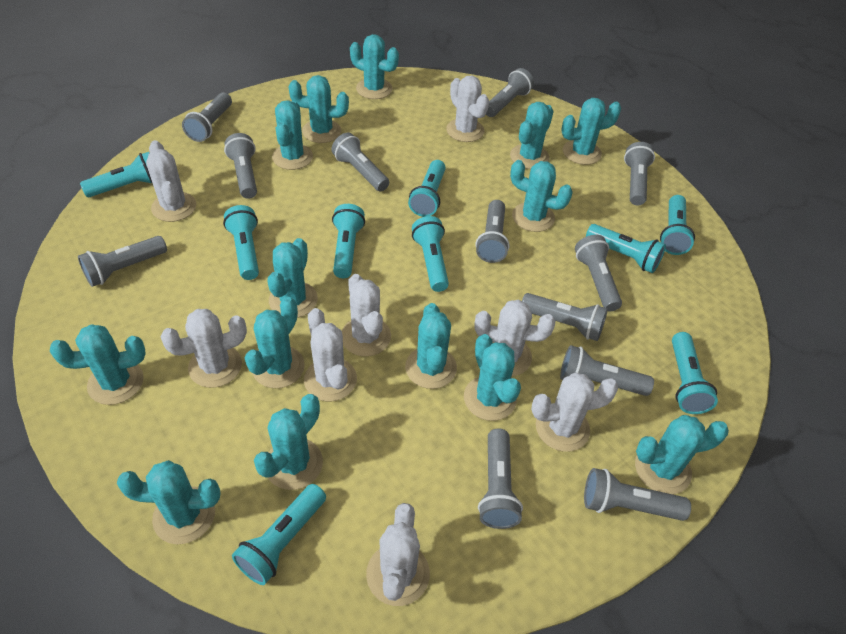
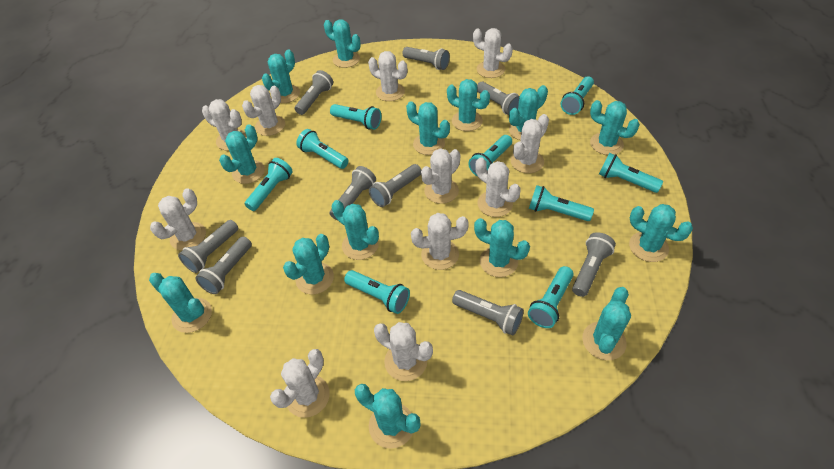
grey flashlight: [78,236,167,287] [182,93,232,142] [224,133,257,199] [331,133,389,191] [476,200,509,263] [478,428,523,529] [486,68,534,117] [522,293,608,341] [560,345,654,396] [575,235,622,311] [584,468,691,521] [624,142,655,206] = 12 -> [178,220,238,273] [195,237,252,294] [295,70,333,115] [329,166,376,220] [369,164,421,207] [402,47,450,70] [452,290,524,335] [477,81,520,115] [572,232,616,297] = 9
white cactus: [146,140,196,222] [160,309,247,388] [304,308,357,401] [342,274,391,356] [366,503,430,606] [446,76,489,142] [474,300,555,376] [531,373,618,452] = 8 -> [150,188,206,251] [202,99,247,151] [242,85,285,136] [270,349,330,418] [368,51,407,101] [374,322,433,381] [411,213,469,270] [421,148,460,204] [473,28,513,78] [475,157,521,217] [511,114,549,173] = 11

